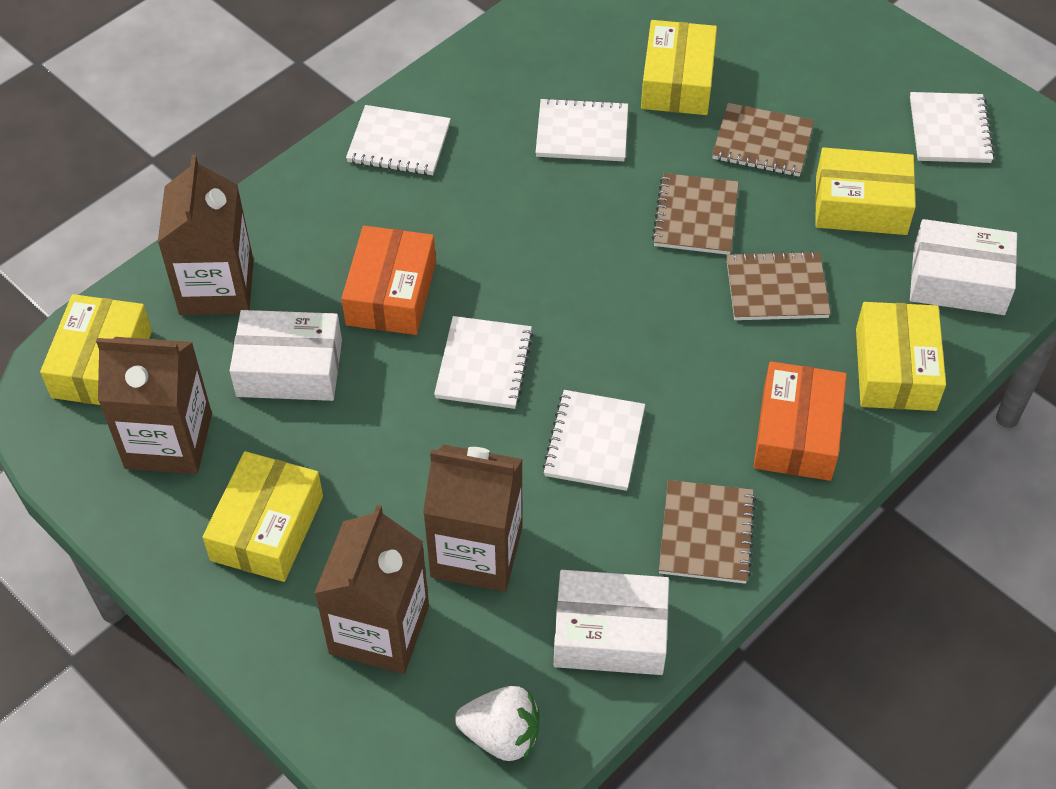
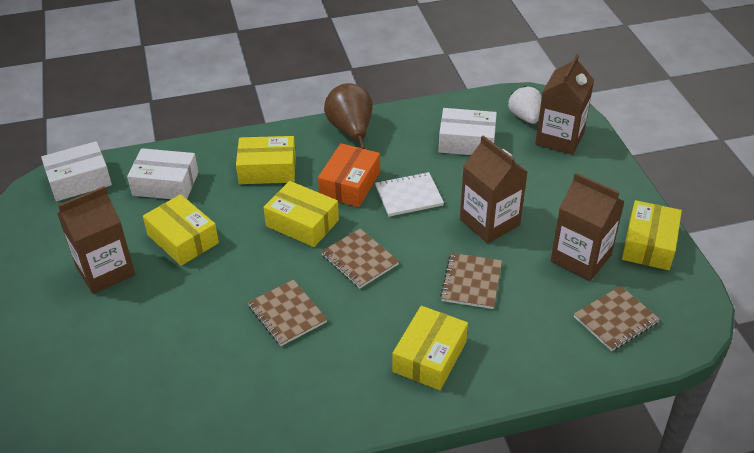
brown pear: none = 0 -> [324,83,373,149] = 1
orange box: [341,226,436,335] [753,361,847,481] = 2 -> [318,143,380,207] = 1
white notebook: [346,105,451,176] [434,316,533,409] [535,98,628,161] [543,390,645,491] [910,92,995,163] = 5 -> [375,172,444,217] = 1

